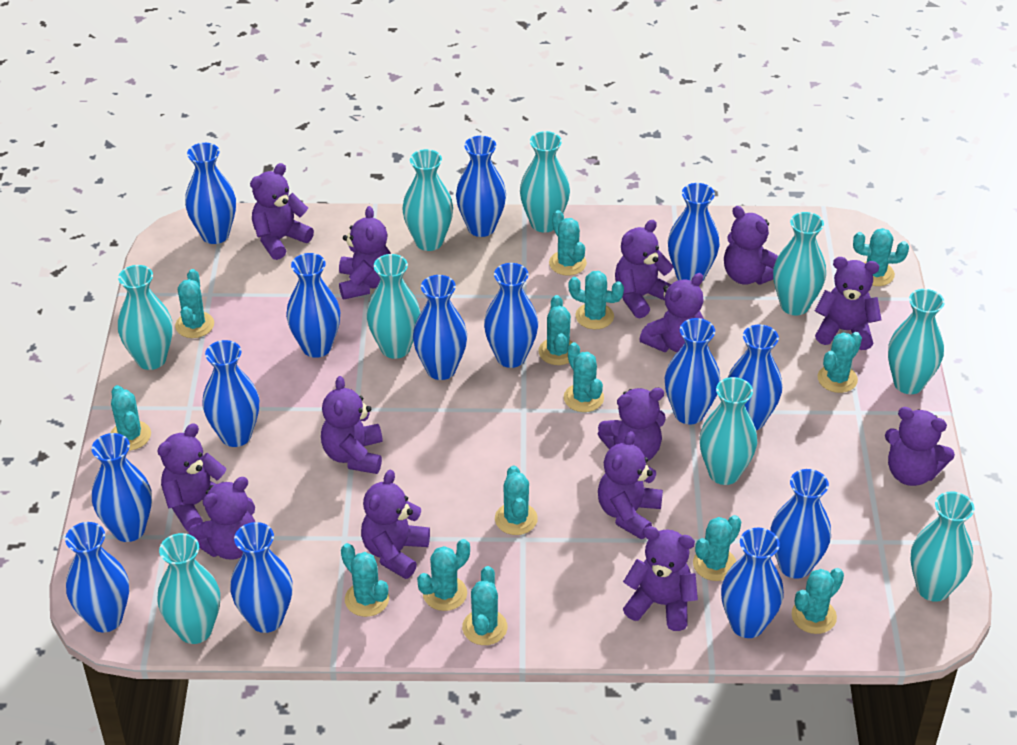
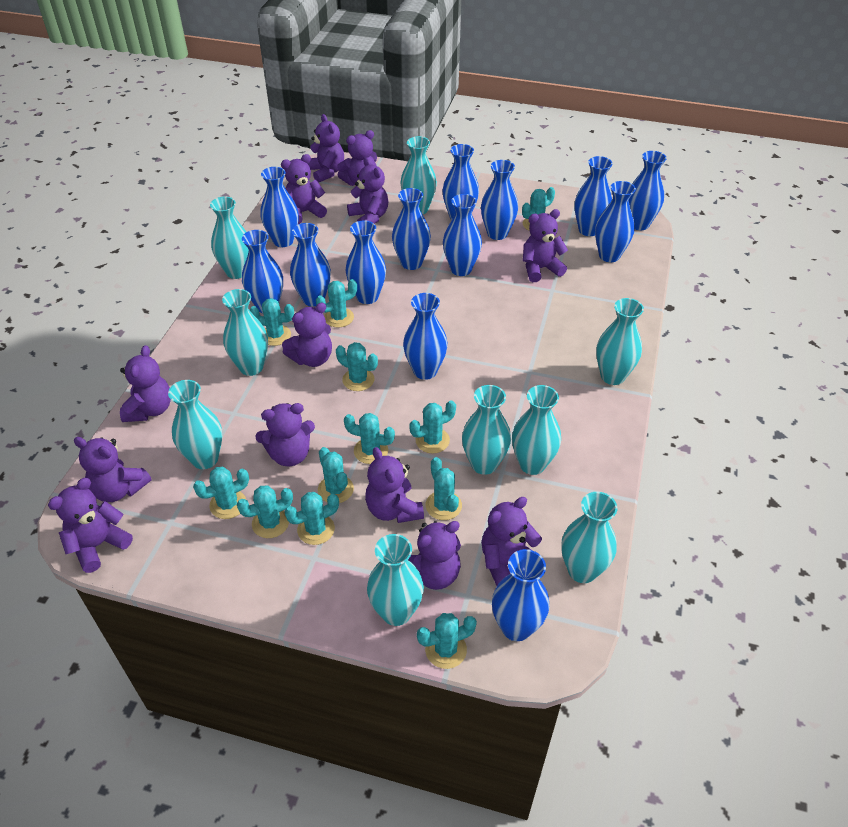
blue vase: [65,522,129,632] [92,433,152,542] [185,143,236,244] [202,340,259,447] [230,522,293,633] [286,253,340,358] [413,275,467,380] [456,136,506,237] [484,263,538,368] [665,318,720,424] [668,183,720,281] [721,527,784,638] [728,324,782,430] [771,469,831,579] = 14 -> [242,230,283,313] [260,167,299,247] [290,223,331,307] [345,221,386,304] [392,188,431,270] [403,293,447,380] [442,144,479,221] [443,194,482,276] [481,160,518,240] [492,549,549,641] [574,156,613,236] [595,181,636,262] [629,151,667,230] = 13
purple teddy bear: [158,423,226,532] [188,477,255,560] [250,163,314,260] [321,376,383,474] [339,206,391,300] [361,470,430,579] [598,388,666,461] [598,431,663,539] [615,220,674,319] [623,526,698,631] [639,273,704,352] [724,206,778,285] [815,257,881,350] [885,407,955,486] = 14 -> [48,478,133,573] [74,437,152,502] [120,345,171,422] [255,403,315,466] [281,154,327,224] [282,303,332,367] [308,114,344,183] [337,130,377,186] [347,157,388,224] [365,447,424,523] [408,521,461,590] [481,497,542,586] [523,209,568,282] = 13
turquoise cactus: [111,385,151,451] [175,269,214,338] [341,543,389,617] [417,539,470,611] [462,566,507,645] [495,465,538,535] [538,295,573,365] [549,210,587,276] [564,342,604,412] [568,271,624,329] [693,515,741,581] [792,568,844,634] [818,332,862,393] [853,228,909,286] = 14 -> [193,467,249,519] [237,485,293,538] [250,298,294,346] [285,492,339,545] [316,279,357,328] [318,447,354,503] [336,342,378,391] [344,413,395,464] [409,400,456,454] [417,613,477,669] [426,457,462,520] [522,187,555,231] = 12

